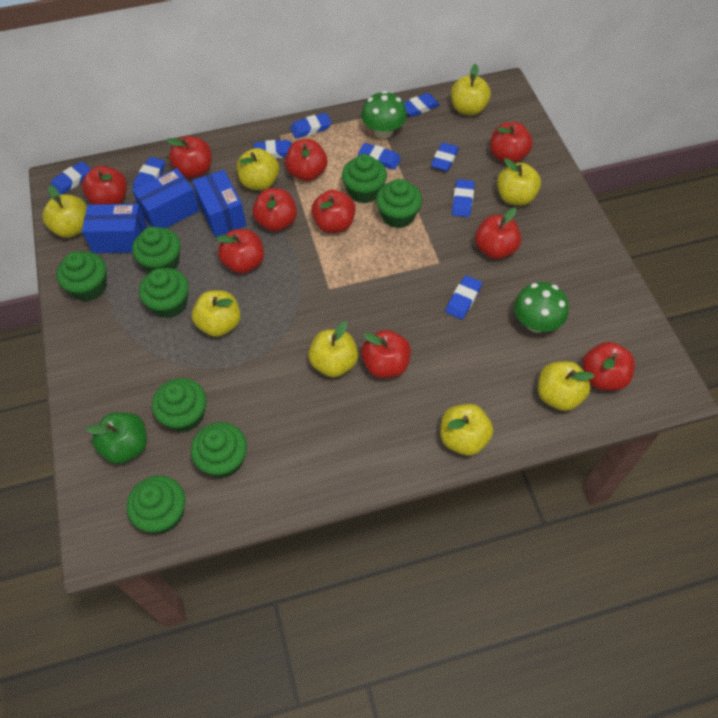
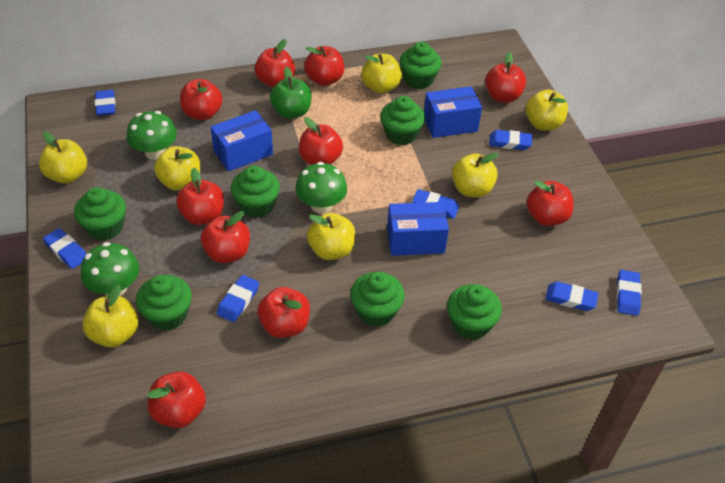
blue eraser: [51,161,91,195] [133,157,165,189] [254,140,293,159] [290,113,332,139] [358,143,401,170] [404,93,440,117] [431,142,459,171] [445,275,482,320] [452,179,474,217] = 9 -> [43,228,86,269] [95,90,116,116] [217,275,259,322] [412,189,459,219] [489,130,532,150] [545,282,598,311] [617,270,642,316] = 7
green cupcake: [56,251,107,301] [127,476,185,533] [132,227,181,272] [139,268,189,318] [152,378,206,432] [191,422,247,478] [342,154,387,203] [376,179,422,228] = 8 -> [74,187,126,241] [136,275,192,331] [231,166,280,218] [350,272,405,327] [380,96,425,145] [400,42,442,89] [447,284,502,340] = 7
green mushroom: [361,91,407,139] [514,282,569,332] = 2 -> [81,242,139,296] [127,111,177,160] [295,162,347,214] = 3
yellow apple: [42,185,87,238] [192,290,241,337] [237,148,279,190] [308,321,358,378] [440,404,493,456] [451,64,491,116] [497,158,541,206] [538,361,594,411] = 8 -> [39,132,87,184] [83,285,138,347] [154,146,200,191] [307,213,355,260] [361,54,402,94] [452,153,498,197] [526,89,568,131] = 7

